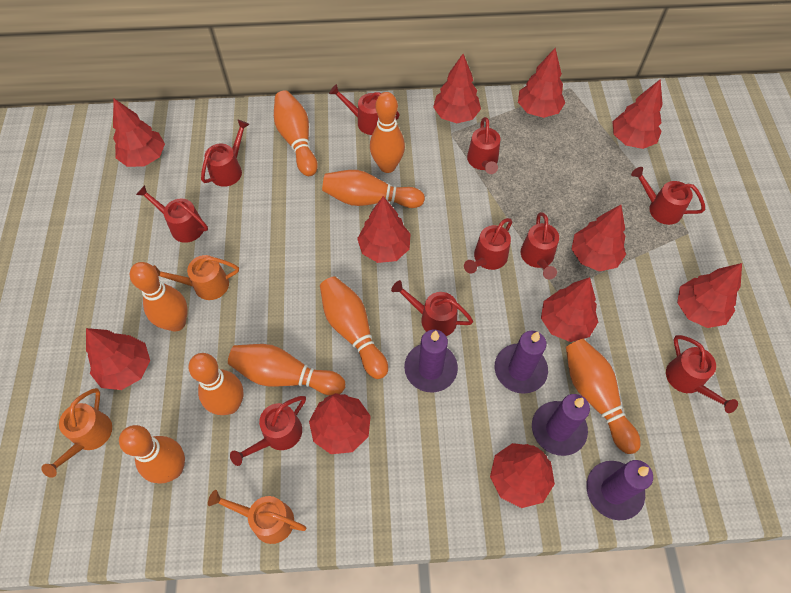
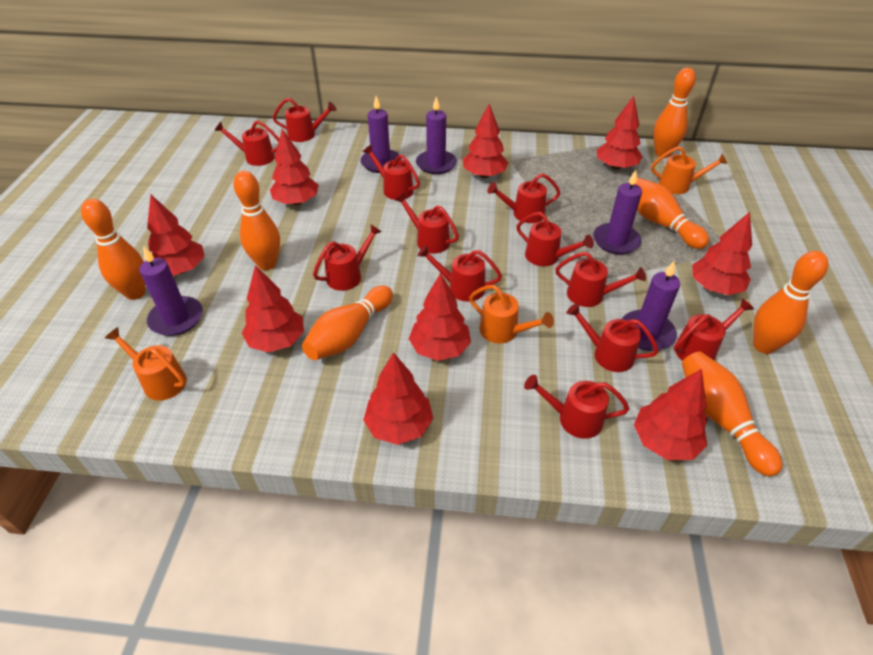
orange bowling pin: [119,425,185,484] [130,262,188,332] [189,353,243,415] [228,344,345,396] [274,90,318,176] [320,276,388,379] [322,170,425,208] [370,92,405,173] [566,339,641,454] = 9 -> [81,199,146,300] [233,171,280,270] [302,286,393,360] [635,177,709,249] [653,68,696,158] [682,351,783,477] [753,251,828,354] = 7
purple candle: [404,330,458,393] [495,331,548,394] [532,394,590,456] [586,460,653,520] = 4 -> [139,247,203,336] [360,96,401,173] [416,97,457,174] [593,170,642,254] [622,261,680,351] = 5
red tree: [86,328,150,390] [113,99,165,167] [309,393,371,454] [357,196,411,263] [433,54,481,123] [490,443,555,508] [518,48,565,118] [541,277,598,342] [572,205,626,272] [612,79,663,149] [677,263,742,328] = 11 -> [147,194,205,276] [242,265,304,352] [270,129,319,205] [363,352,433,445] [409,273,471,361] [463,104,508,178] [597,96,643,170] [634,369,707,460] [692,212,752,295] = 9
red watering can: [136,185,208,243] [201,120,250,187] [230,396,306,466] [329,84,400,135] [391,280,473,336] [464,218,512,274] [467,117,500,174] [521,212,559,279] [631,167,705,225] [666,335,738,413] = 10 -> [214,121,279,166] [273,98,336,142] [313,225,382,291] [363,145,420,200] [395,192,459,254] [417,245,502,302] [487,173,561,223] [517,212,594,266] [524,375,629,439] [555,252,646,307] [566,303,659,372] [674,298,754,361] = 12

